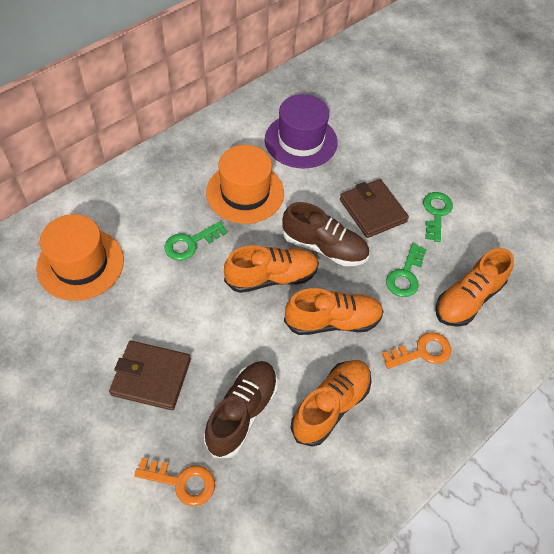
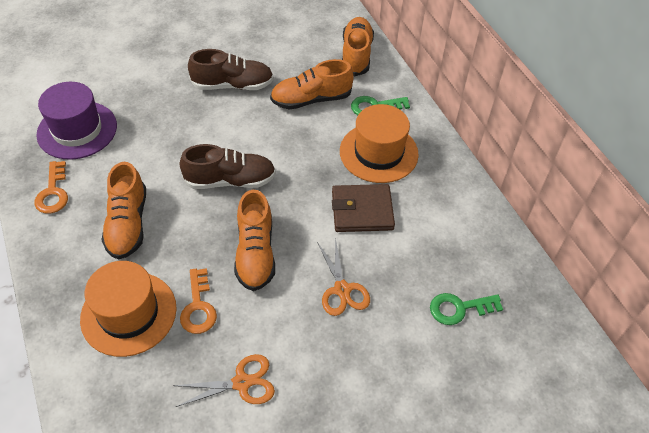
brown wallet: [109,341,191,410] [340,179,409,238] = 2 -> [332,184,395,232] = 1
green key: [164,222,227,260] [386,243,427,297] [423,192,453,242] = 3 -> [351,96,410,115] [430,293,503,325] = 2
orange scissors: none = 0 -> [173,354,275,407] [317,238,370,316] = 2

